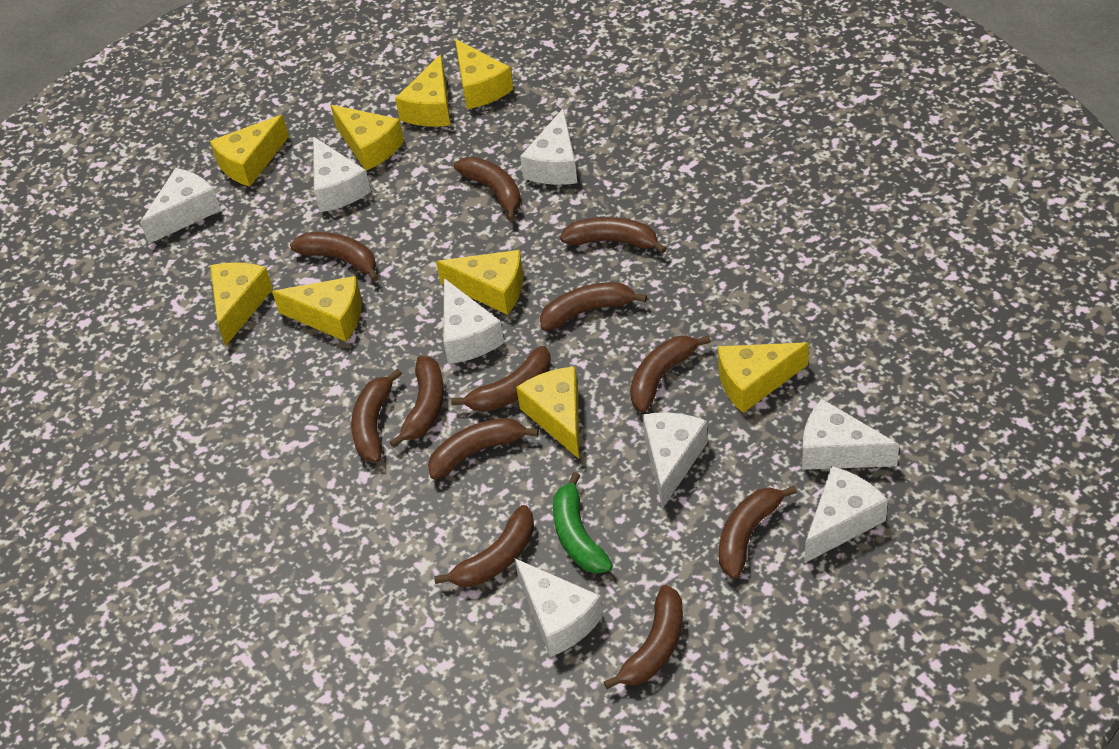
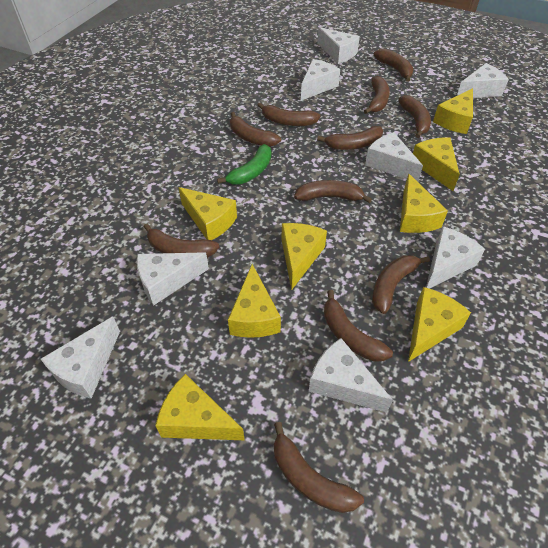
brown banana: [290,232,379,282] [351,368,402,462] [390,356,444,448] [428,418,539,480] [434,505,534,587] [451,346,551,412] [454,157,521,221] [540,282,647,331] [560,217,667,254] [604,585,683,689] [630,335,711,412] [719,486,797,579] = 12 -> [144,224,220,258] [230,112,281,147] [257,103,320,126] [274,422,364,513] [294,180,372,203] [317,126,383,150] [324,290,393,361] [364,76,390,114] [372,255,430,314] [373,48,414,82] [398,95,431,138] = 11
yellow cheese: [210,115,289,187] [210,262,273,346] [272,276,362,342] [330,105,404,171] [395,54,450,126] [436,250,523,315] [455,39,513,109] [516,367,579,459] [718,342,809,413] = 9 -> [155,374,245,440] [178,187,237,240] [228,264,281,338] [282,223,327,290] [400,174,448,233] [408,287,471,362] [413,137,460,191] [433,88,473,134] = 8

